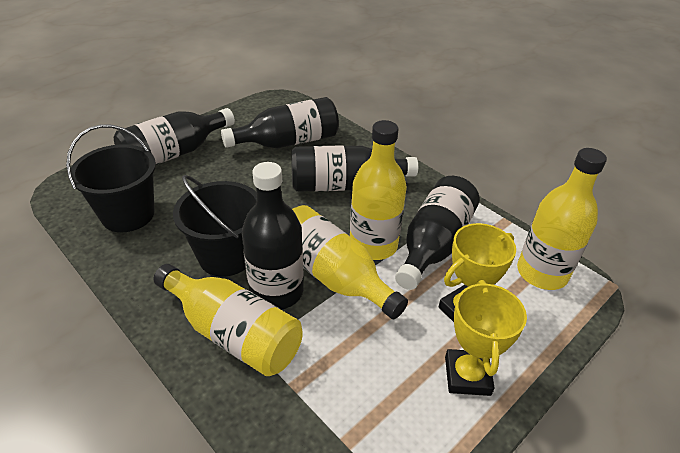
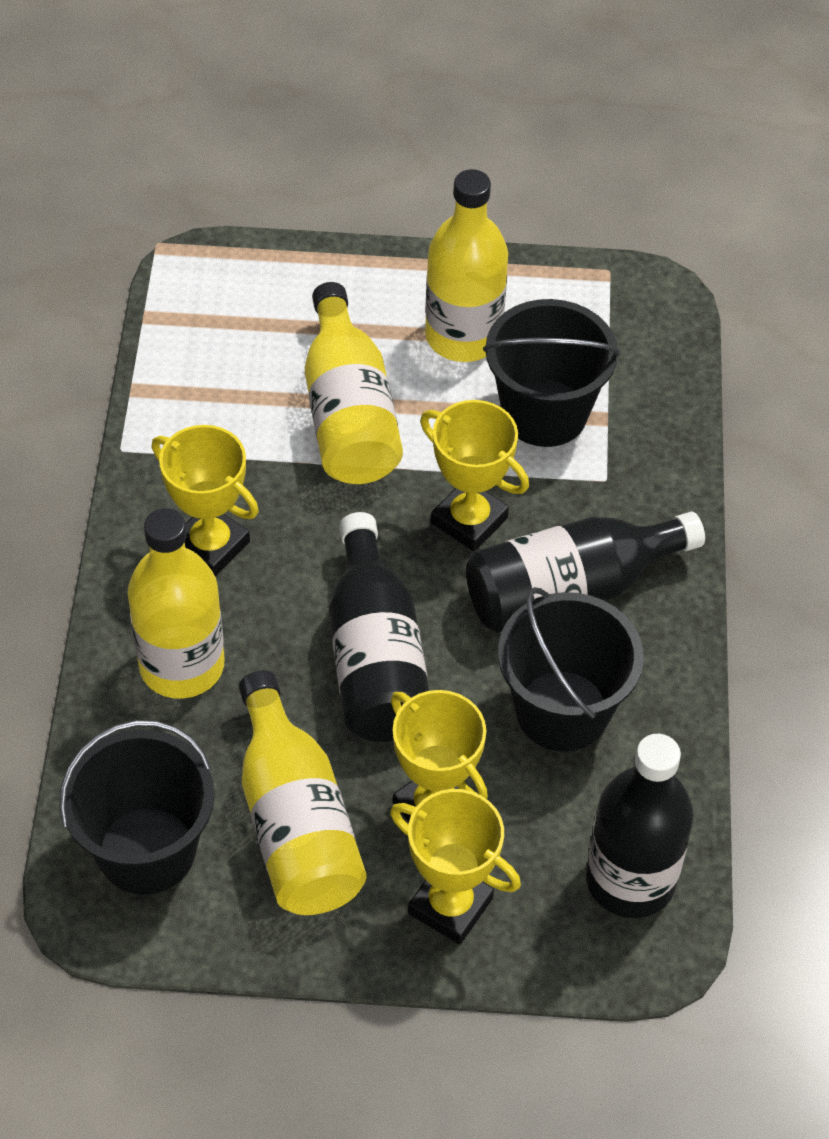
black bottle: [114,108,235,165] [221,97,339,148] [242,162,303,310] [291,146,418,192] [395,176,479,290] = 5 -> [329,512,429,742] [466,512,705,633] [586,734,694,918] = 3
black bucket: [66,124,156,232] [173,175,257,277] = 2 -> [59,720,215,895] [483,299,620,447] [498,587,644,752] = 3
yellow trophy: [439,223,516,322] [445,280,527,396] = 2 -> [152,425,259,577] [390,789,521,945] [391,690,488,821] [420,400,529,551] = 4

